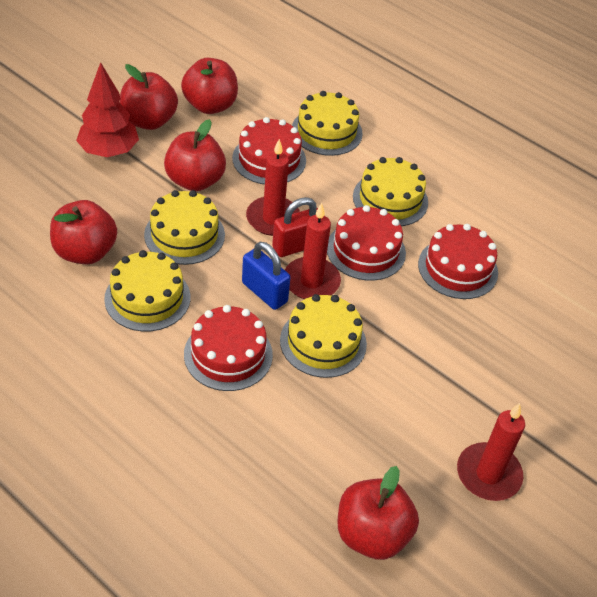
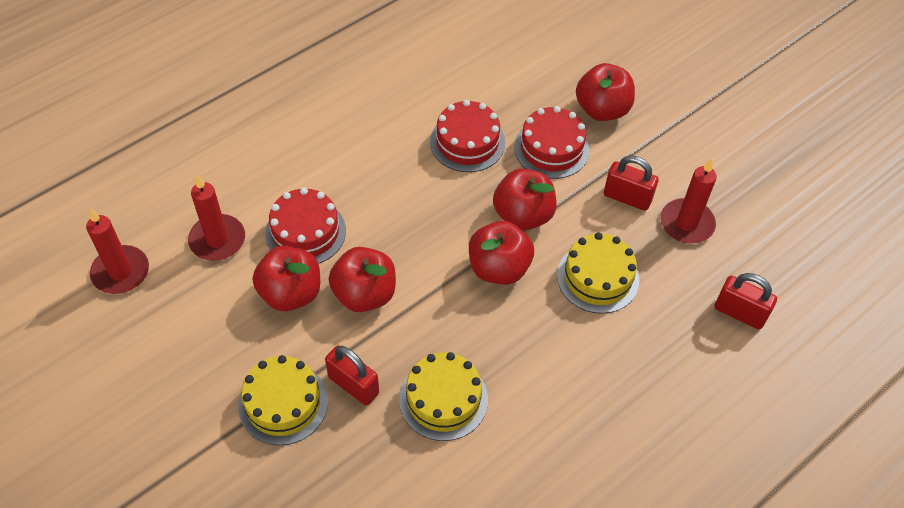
blue padlock: [242,242,291,310] = 1 -> none = 0
red cake: [184,305,273,391] [232,117,306,184] [327,205,406,281] [418,224,498,299] = 4 -> [265,187,346,264] [430,100,505,172] [514,106,590,179] = 3
red padlock: [272,197,318,257] = 1 -> [325,346,379,406] [604,156,659,211] [714,273,777,329] = 3
red tree: [76,62,139,157] = 1 -> none = 0
yellow cake: [104,250,190,332] [144,190,225,265] [280,294,367,378] [292,91,363,156] [353,157,428,226] = 5 -> [238,355,328,445] [399,352,488,441] [557,232,639,314] = 3

